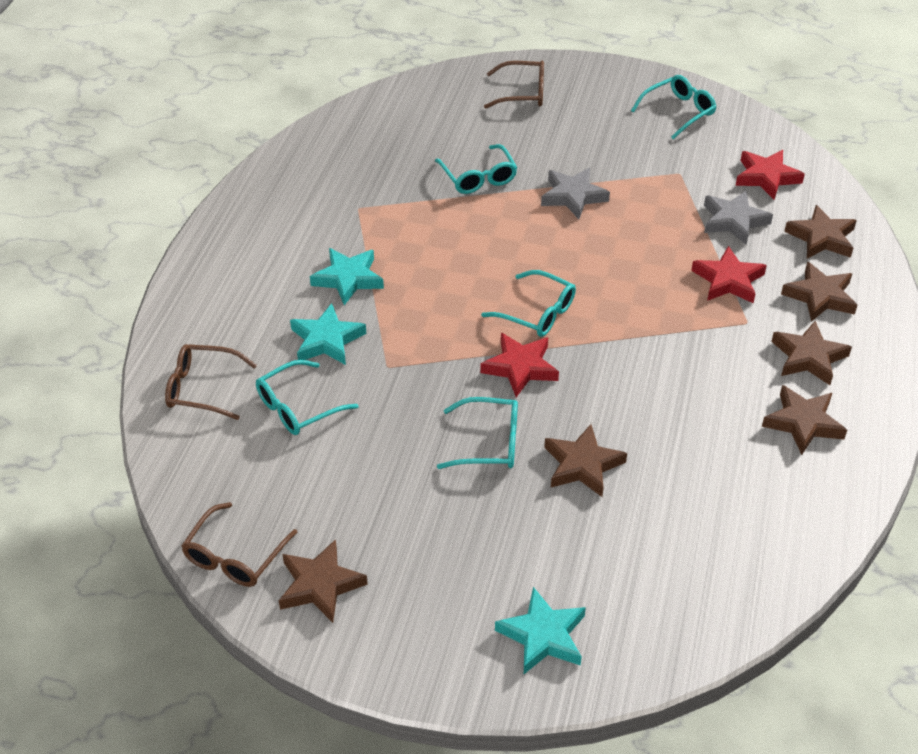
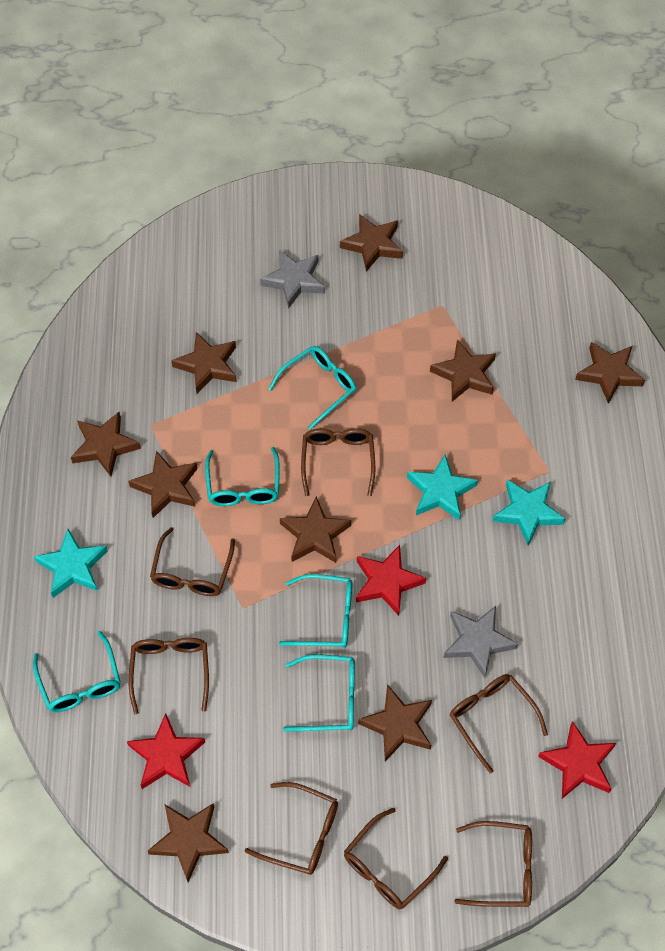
brown glasses: [165,344,257,420] [181,502,298,587] [484,61,544,109] = 3 -> [129,638,209,714] [150,527,235,596] [244,782,338,875] [301,428,375,496] [344,808,448,910] [450,674,548,773] [454,821,532,907] = 7
brown star: [279,539,368,623] [544,424,627,497] [762,385,847,455] [771,321,852,385] [781,262,857,322] [784,205,857,259] = 6 -> [71,412,141,477] [128,451,198,518] [148,803,229,882] [171,332,236,394] [280,496,351,563] [340,214,403,272] [358,684,432,762] [430,339,496,402] [575,342,645,404] = 9

